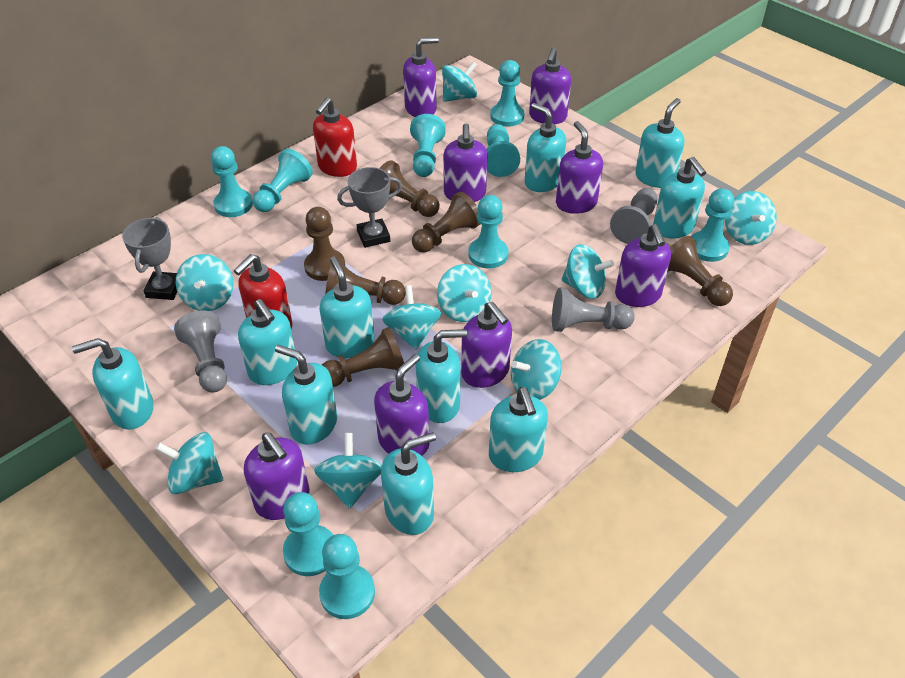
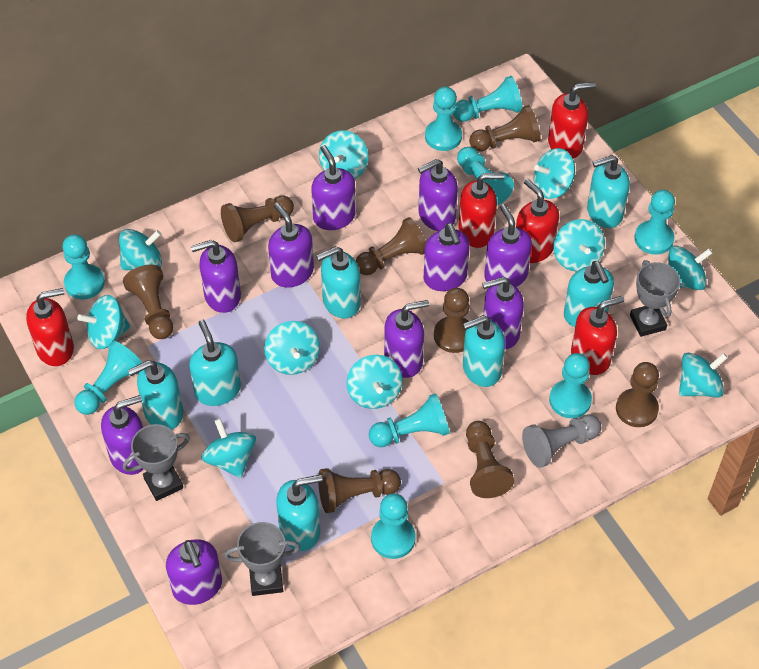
brown pawn: [304,207,345,281] [322,327,404,387] [325,260,406,305] [379,160,440,217] [412,192,480,253] [668,236,733,306] = 6 -> [123,265,173,339] [221,195,294,242] [318,468,401,513] [355,217,426,275] [434,288,469,353] [466,421,514,498] [469,105,541,152] [616,362,659,427] = 8
grey pawn: [174,311,227,393] [552,287,635,332] [610,188,658,244] = 3 -> [522,414,601,468] = 1
grey trophy: [122,217,177,300] [337,167,402,248] = 2 -> [123,424,190,501] [224,522,300,596] [630,260,680,337] = 3
purple soap dispenser: [244,433,309,520] [374,354,430,456] [403,37,439,117] [443,124,487,202] [461,302,512,388] [529,48,571,124] [556,121,603,214] [615,224,671,307] = 8 -> [101,395,144,475] [166,539,222,605] [191,240,241,313] [268,203,314,288] [311,145,356,230] [384,300,429,378] [418,159,458,231] [423,223,470,291] [482,277,524,349] [484,204,532,287] = 10
red soap dispenser: [234,254,293,328] [313,97,357,177] = 2 -> [26,288,74,366] [458,173,504,248] [516,179,559,263] [548,82,596,158] [571,296,624,375] = 5
turquoise soap dispenser: [72,338,154,430] [238,299,297,385] [275,345,337,445] [320,257,374,358] [381,432,436,535] [416,329,467,423] [489,387,548,472] [525,103,566,192] [635,98,684,188] [653,157,706,238] = 10 -> [128,360,183,430] [189,320,241,406] [276,474,323,551] [316,246,361,318] [463,315,505,387] [564,261,614,327] [587,155,630,228] = 7
turquoise spinning top: [156,432,223,494] [176,254,234,311] [314,433,382,509] [382,285,441,350] [437,264,491,322] [442,61,477,102] [511,339,562,400] [561,244,614,299] [725,191,777,245] = 9 -> [77,295,130,349] [119,229,162,270] [201,418,256,478] [264,321,320,375] [319,130,368,179] [347,355,402,409] [534,148,575,199] [554,219,605,272] [668,245,713,290] [679,352,728,398] = 10

